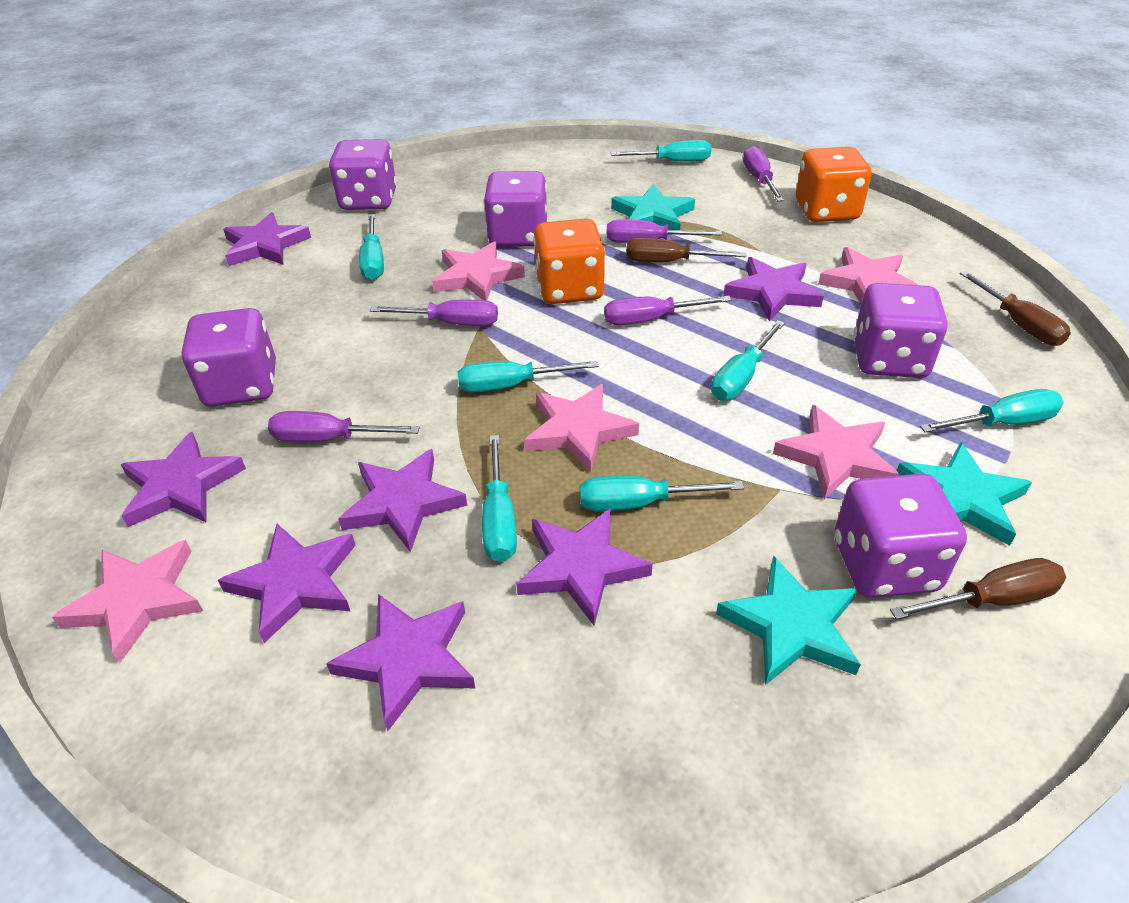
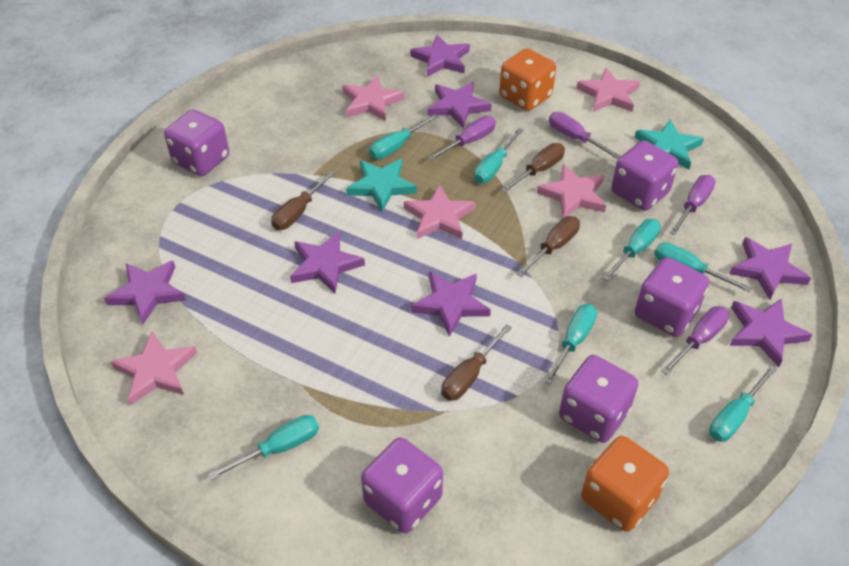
brown screwdriver: [626,238,746,262] [890,558,1066,620] [959,271,1071,346] = 3 -> [271,171,335,230] [441,324,512,401] [501,143,565,193] [516,216,580,277] = 4
purple screwdriver: [268,411,420,442] [370,300,498,326] [604,296,732,325] [606,219,722,243] [743,146,784,202] = 5 -> [428,116,496,161] [549,112,621,159] [661,306,729,375] [670,175,716,235] = 4
turquoise star: [611,184,695,230] [716,555,861,685] [897,442,1032,546] = 3 -> [346,159,417,212] [635,119,704,169] = 2

